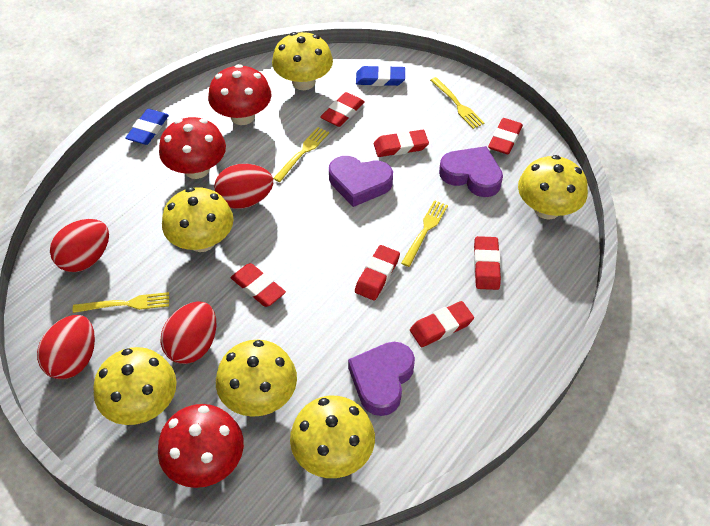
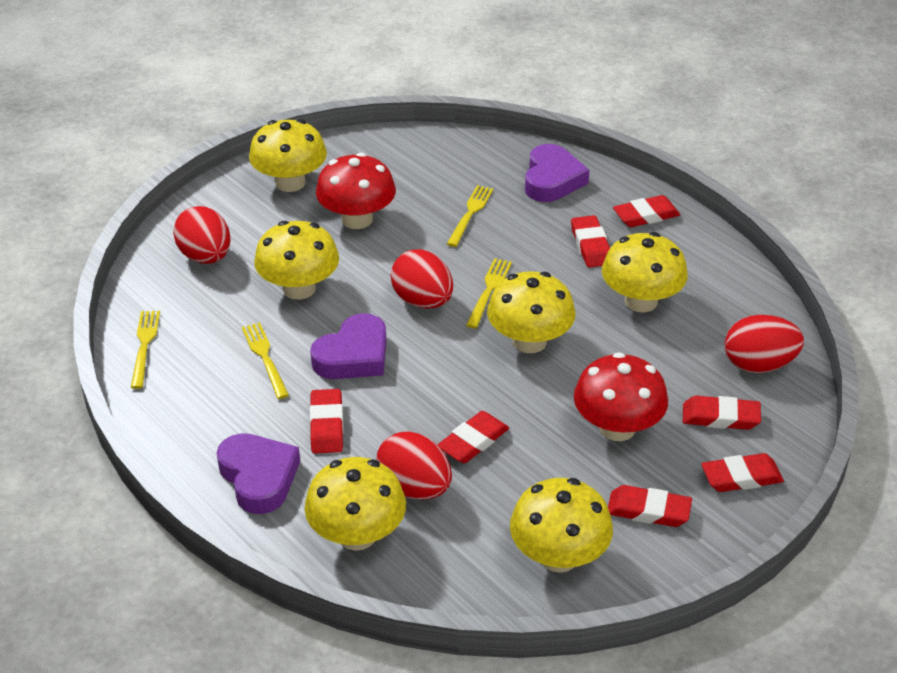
blue eraser: [125,109,169,145] [356,65,405,86] = 2 -> none = 0
red mushroom: [158,404,244,488] [159,117,226,179] [208,64,271,125] = 3 -> [316,152,396,229] [574,352,668,441] = 2

